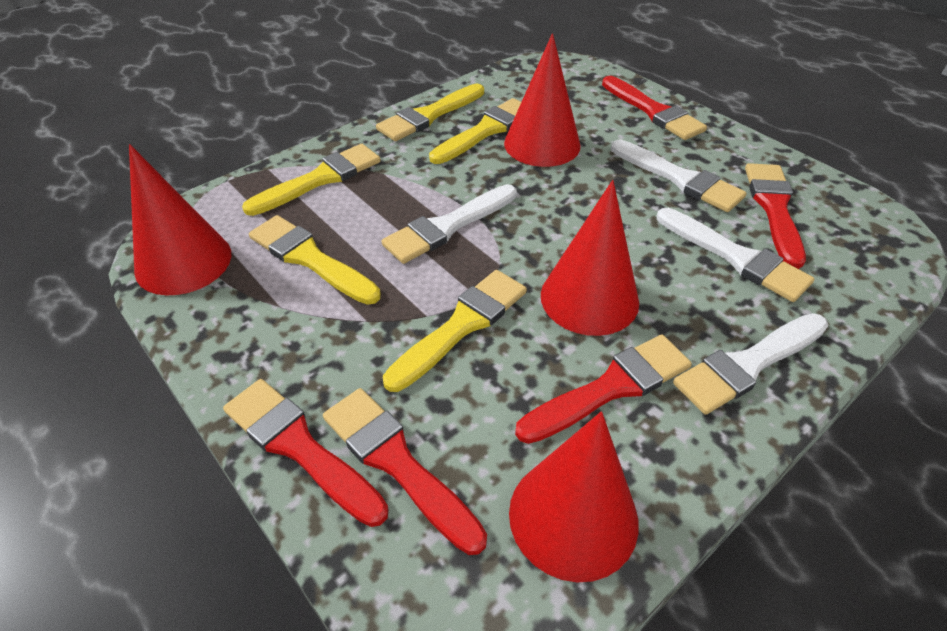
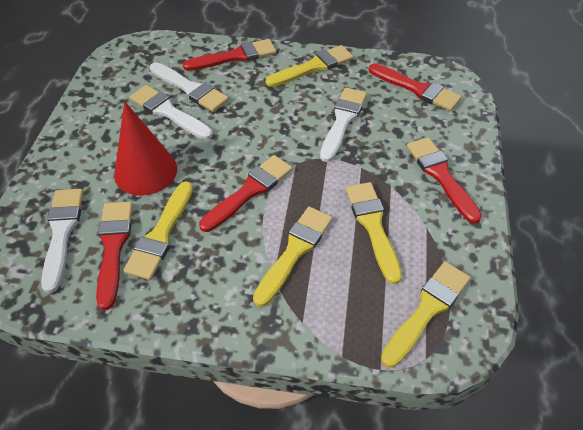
red cone: [129,144,231,295] [504,33,581,167] [509,411,639,582] [541,180,639,336] = 4 -> [114,101,177,196] = 1

